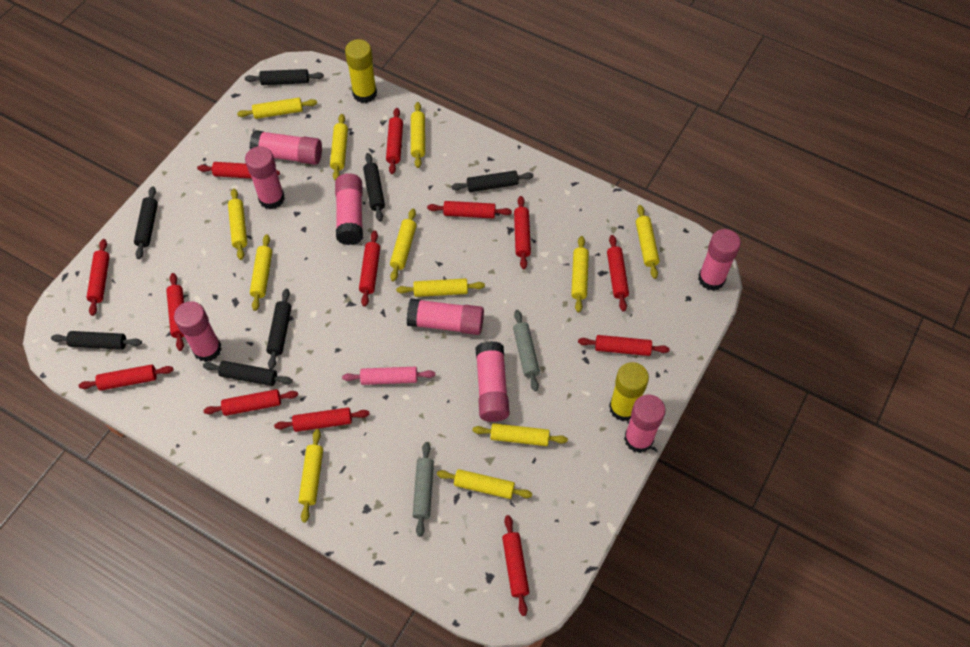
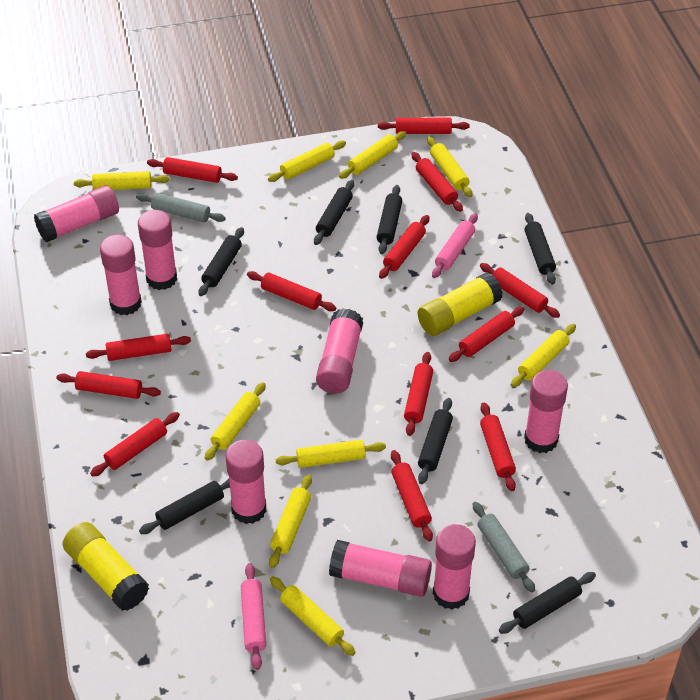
pink rolling pin: [342,367,435,385] = 1 -> [241,563,266,670] [432,213,478,278] = 2
yellow rolling pin: [228,188,247,260] [237,97,317,119] [250,234,272,311] [298,429,323,523] [330,114,348,181] [390,208,416,281] [396,278,485,297] [411,102,425,168] [437,469,532,499] [473,423,568,446] [571,236,589,312] [636,205,660,279] = 12 -> [74,171,170,190] [205,382,266,461] [268,140,346,182] [269,474,312,568] [270,576,355,656] [276,440,386,468] [339,131,406,179] [427,137,473,197] [511,324,576,387] = 9

